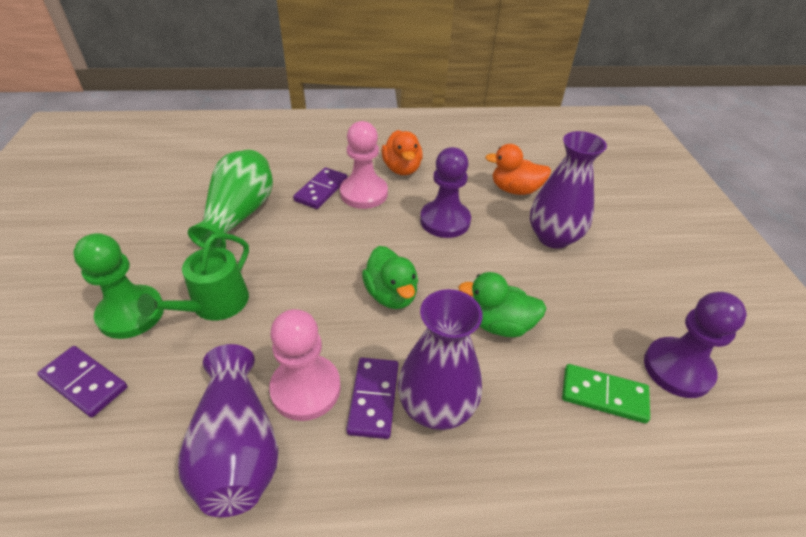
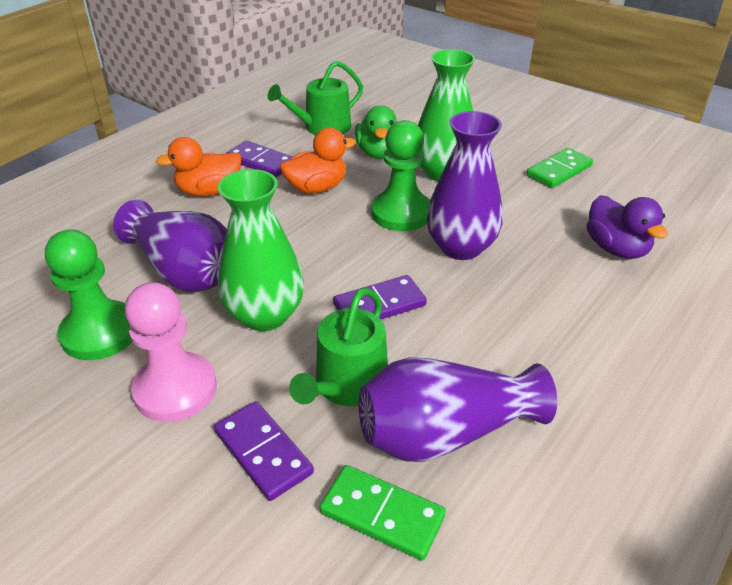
green domino: [562,364,650,423] = 1 -> [320,465,446,561] [527,148,593,188] = 2
green duck: [362,246,418,309] [458,272,547,337] = 2 -> [355,106,397,159] = 1
green pawn: [73,233,164,339] = 1 -> [45,230,132,360] [371,120,430,231] = 2
green vase: [188,150,273,249] = 1 -> [218,169,304,331] [418,49,475,181] = 2
green watering can: [137,233,249,320] = 1 -> [268,61,363,135] [289,288,388,406] = 2
pink pawn: [269,309,341,421] [340,121,388,209] = 2 -> [125,282,217,422] = 1
purple duck: none = 0 -> [587,195,668,259] = 1
purple pawn: [420,147,471,238] [644,292,747,398] = 2 -> none = 0

